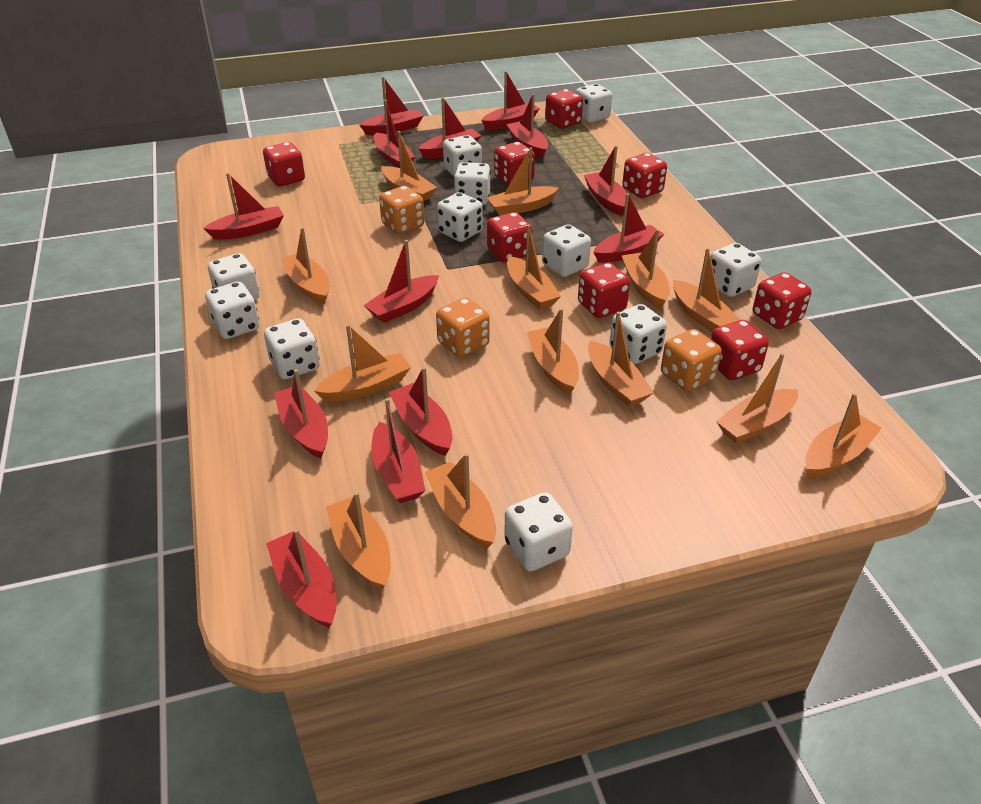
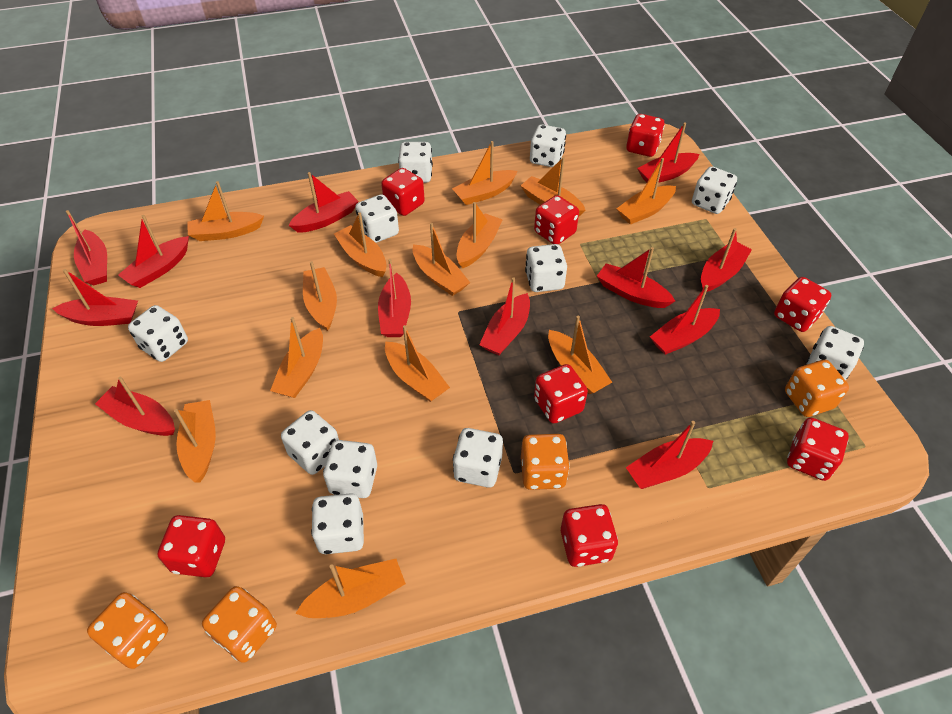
orange dice: [379,186,425,234] [436,298,490,358] [661,329,722,392] = 3 -> [87,592,168,669] [202,586,277,663] [521,434,570,490] [785,360,849,417] = 4
red boat: [203,173,284,240] [266,529,337,627] [274,369,328,459] [359,77,423,135] [364,240,439,323] [371,398,426,503] [374,100,415,168] [389,367,453,456] [418,97,482,159] [481,71,540,130] [506,93,548,158] [584,145,627,216] [593,193,664,263] = 13 -> [52,269,138,326] [66,210,107,285] [95,377,175,436] [118,215,189,288] [289,172,359,233] [378,259,411,337] [479,277,530,355] [597,247,675,308] [626,421,713,489] [637,122,699,183] [650,285,720,355] [701,228,752,292] = 12

